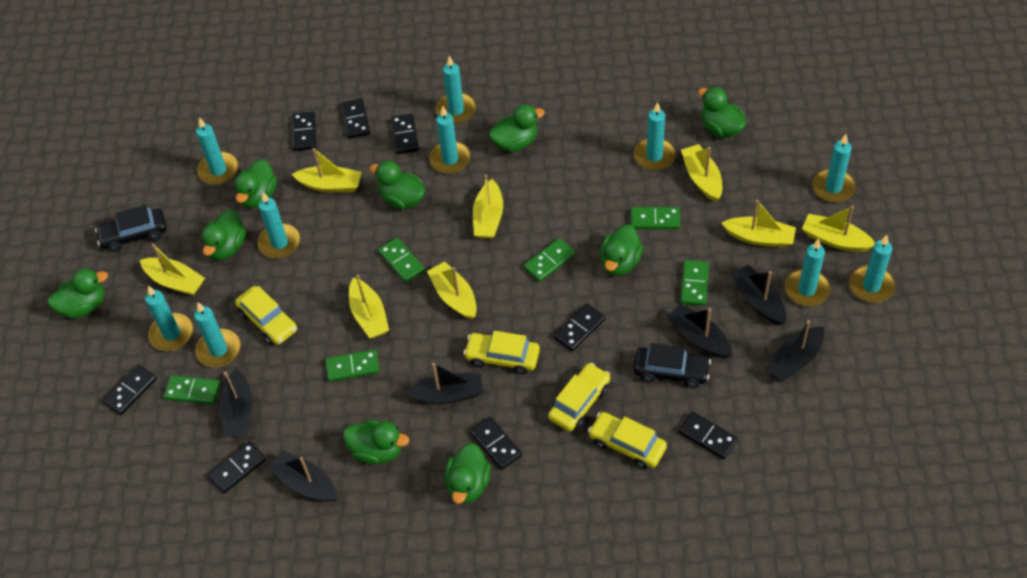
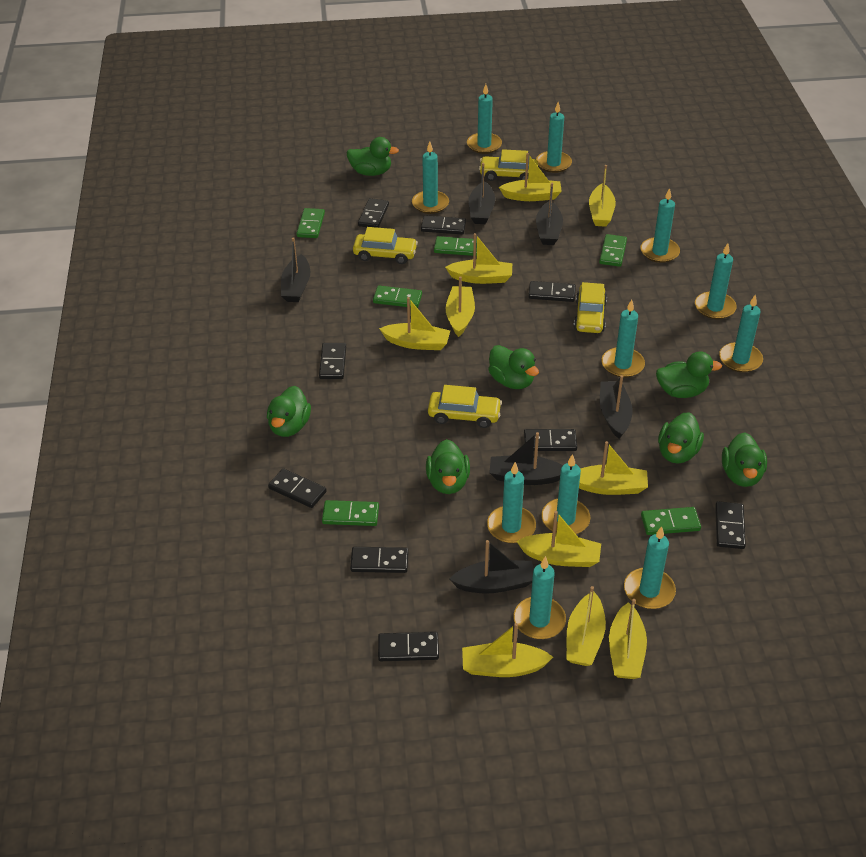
black car: [95,205,167,252] [634,343,711,388] = 2 -> none = 0
black domino: [102,364,157,415] [208,441,266,493] [292,111,316,151] [341,98,370,139] [391,114,419,154] [470,417,522,470] [554,303,605,351] [678,412,738,459] = 8 -> [268,468,327,508] [319,343,346,379] [350,547,409,573] [358,198,389,228] [378,632,439,661] [421,215,466,234] [524,429,577,451] [528,281,576,302] [715,501,746,549] = 9
green duck: [48,268,108,318] [201,209,246,260] [234,159,277,208] [343,420,409,464] [370,161,425,209] [444,443,491,504] [488,104,545,152] [600,224,643,276] [698,87,746,138] = 9 -> [267,386,311,437] [347,137,399,176] [426,439,470,494] [488,345,539,389] [656,351,722,398] [658,412,704,464] [722,432,767,487] = 7
turquoise candle: [145,286,193,351] [194,302,241,367] [196,117,238,184] [258,192,301,258] [429,106,471,174] [436,56,476,124] [634,102,676,171] [785,239,830,306] [812,134,856,203] [849,235,895,303] = 10 -> [412,142,449,214] [467,84,502,154] [487,462,536,544] [514,556,566,639] [536,102,572,173] [541,454,590,534] [601,300,645,378] [624,526,676,609] [641,188,680,263] [695,243,737,319] [719,294,763,373] = 11
yellow boat: [140,244,205,296] [291,148,362,193] [349,275,389,338] [427,261,477,320] [473,175,503,239] [681,144,722,202] [722,200,796,248] [802,206,875,252] = 8 -> [379,297,450,350] [445,233,512,284] [446,276,475,337] [462,623,553,677] [499,153,562,201] [517,511,601,567] [567,586,606,666] [579,441,648,495] [589,165,616,227] [609,599,647,679] = 10

